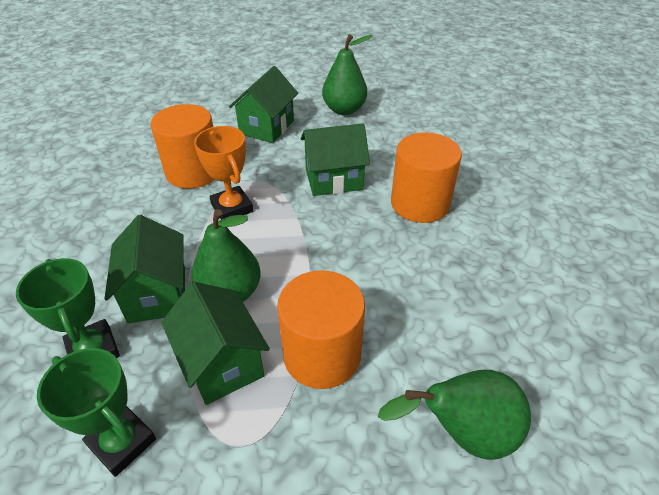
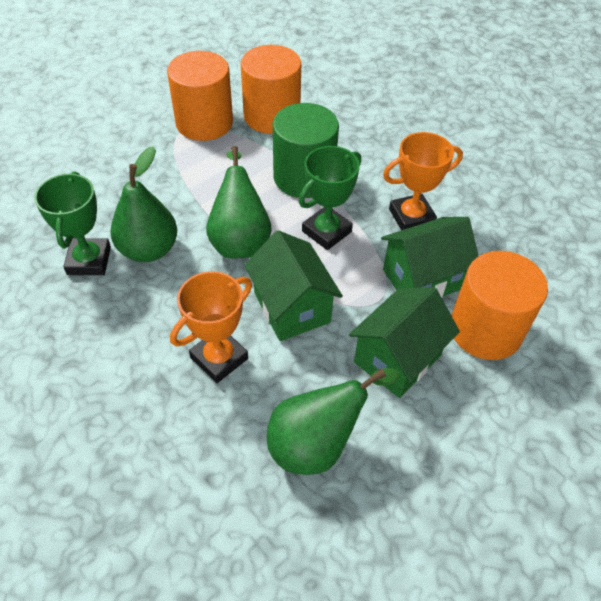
green cylinder: none = 0 -> [273,103,339,198] = 1
green house: [104,215,185,323] [161,282,270,405] [229,66,298,143] [301,124,370,196] = 4 -> [244,230,343,341] [349,287,460,398] [381,217,478,298] = 3
orange trophy: [194,126,253,220] = 1 -> [170,271,252,383] [383,132,463,230] = 2

